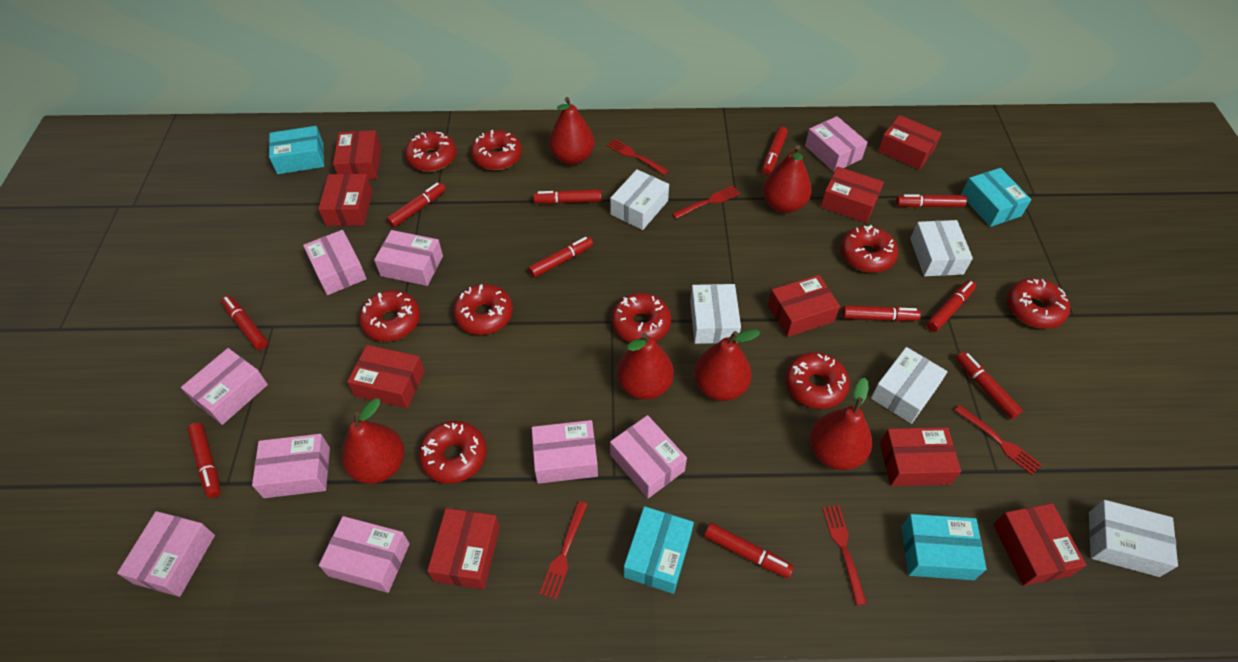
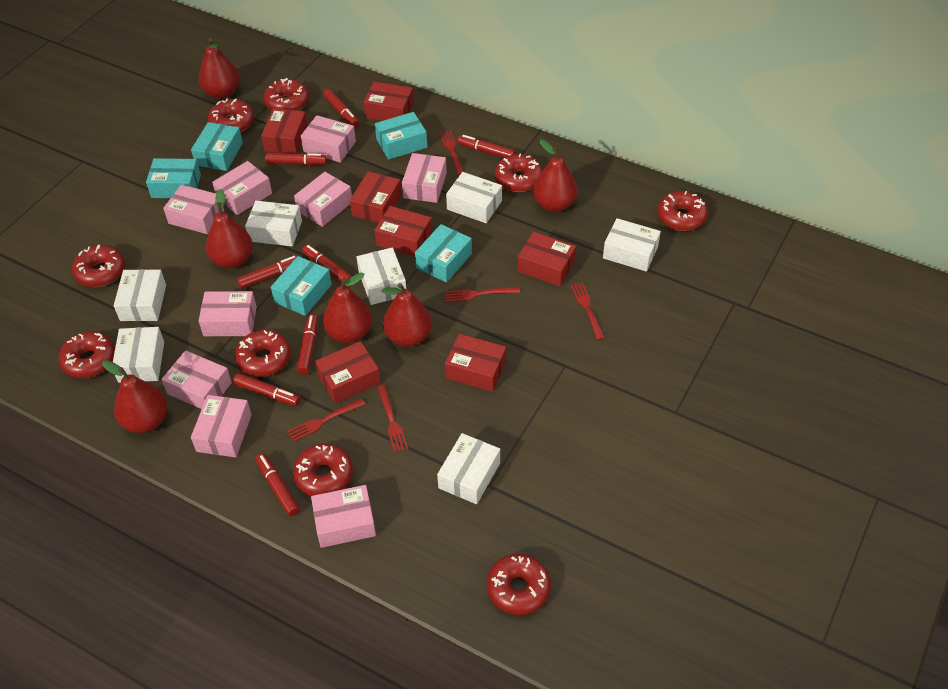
red box: [318,174,372,226] [333,130,381,179] [347,345,425,408] [427,508,500,590] [768,275,840,337] [820,167,884,223] [878,115,942,170] [880,427,961,486] [993,503,1086,586] = 9 -> [261,108,308,154] [315,341,381,404] [350,171,401,223] [364,81,414,121] [375,206,432,257] [445,334,506,392] [518,232,576,286] = 7
red marker: [187,423,221,498] [221,296,268,350] [387,182,446,228] [528,236,593,278] [533,189,601,204] [704,523,794,578] [762,127,788,175] [842,305,921,321] [896,194,967,208] [926,280,976,332] [956,351,1023,419] = 11 -> [233,373,301,406] [237,256,297,289] [256,453,300,516] [265,153,327,165] [297,314,318,375] [302,245,352,282] [323,89,359,127] [458,135,516,158] = 8
turquoise box: [269,126,324,174] [624,506,694,594] [901,514,986,580] [961,168,1031,227] = 4 -> [146,158,201,198] [191,122,243,171] [271,256,332,316] [375,112,427,160] [415,224,472,283] = 5
white box: [610,169,669,230] [690,284,741,344] [871,347,948,424] [910,220,973,276] [1089,500,1178,577] = 5 -> [113,327,164,383] [114,269,166,321] [245,201,302,246] [357,247,406,305] [437,433,500,504] [446,172,502,223] [603,218,661,272] = 7

